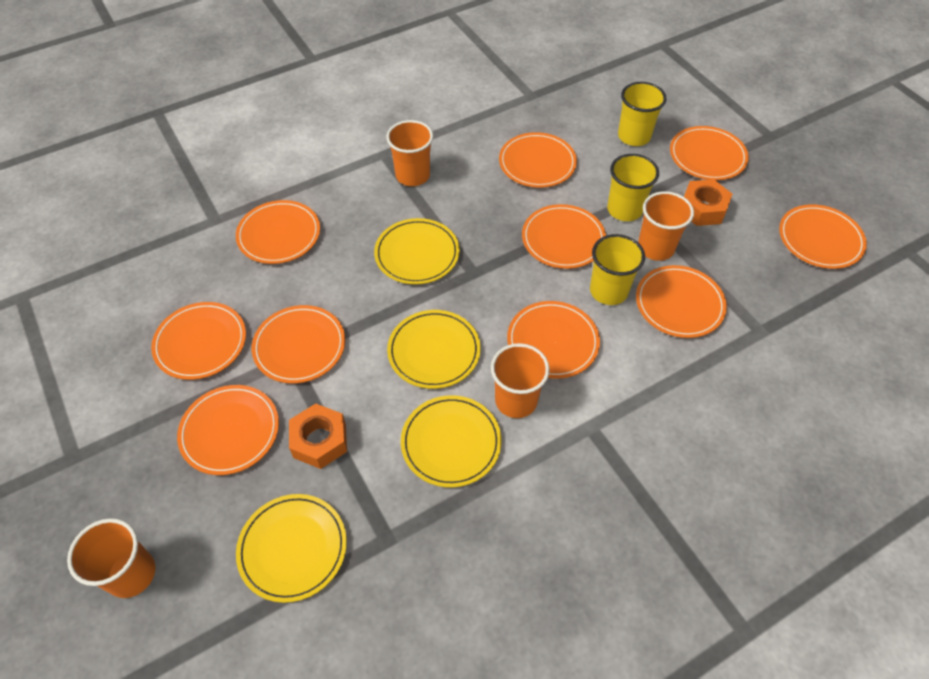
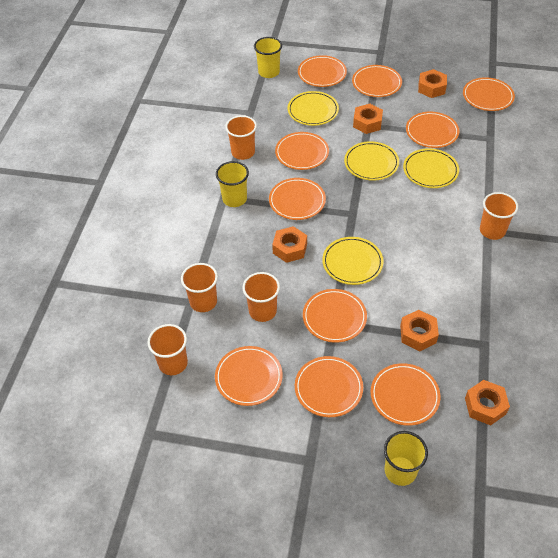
orange cup: [67,518,156,598] [386,120,433,186] [491,343,550,418] [638,191,694,261] = 4 -> [147,324,188,375] [181,263,218,312] [225,115,257,160] [242,272,280,322] [480,192,518,240] = 5
orange nut: [289,403,347,469] [684,179,732,226] = 2 -> [272,226,307,263] [353,104,383,134] [400,310,439,351] [418,69,447,98] [465,380,510,426] = 5

